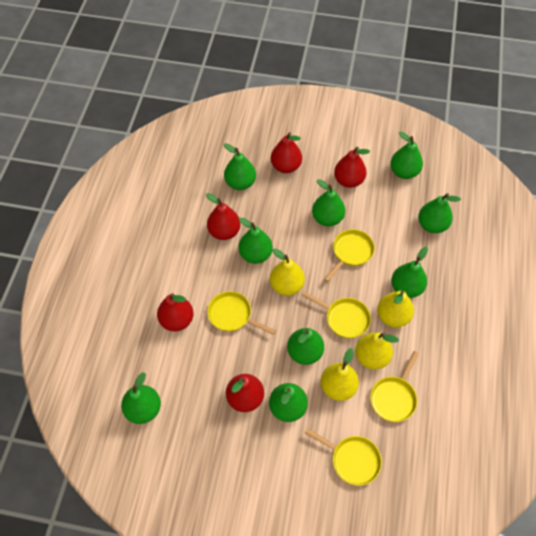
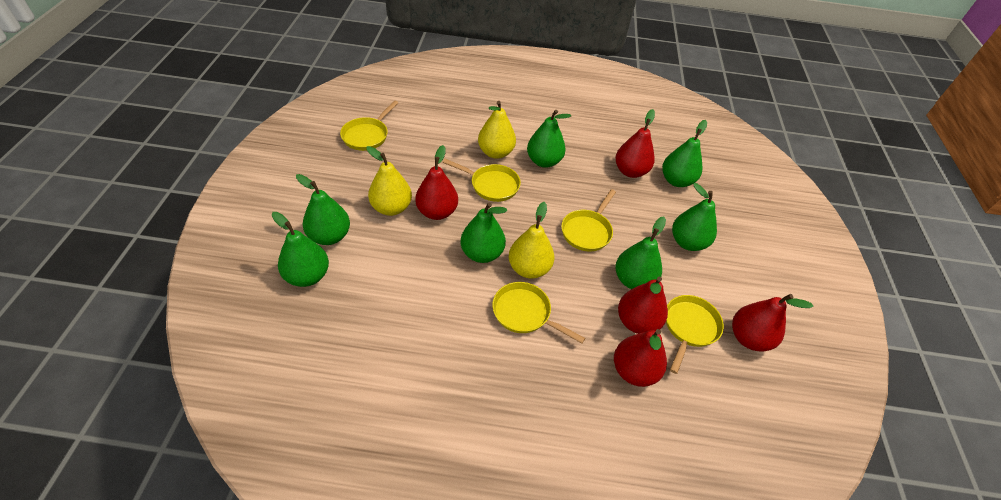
green pear: [121,372,161,424] [224,143,256,190] [238,218,273,264] [269,383,308,422] [287,328,324,365] [312,179,345,226] [390,132,423,179] [391,247,428,298] [418,193,461,233] = 9 -> [272,212,329,287] [296,174,350,245] [461,203,507,263] [527,110,571,168] [616,217,666,289] [662,120,707,187] [672,183,717,251] = 7
yellow pear: [270,249,305,296] [321,348,359,401] [355,332,399,370] [377,291,414,328] = 4 -> [366,146,412,216] [478,101,516,159] [509,202,554,279] = 3

